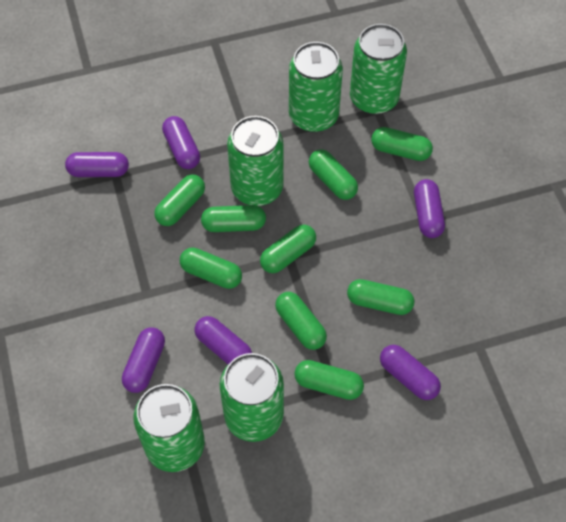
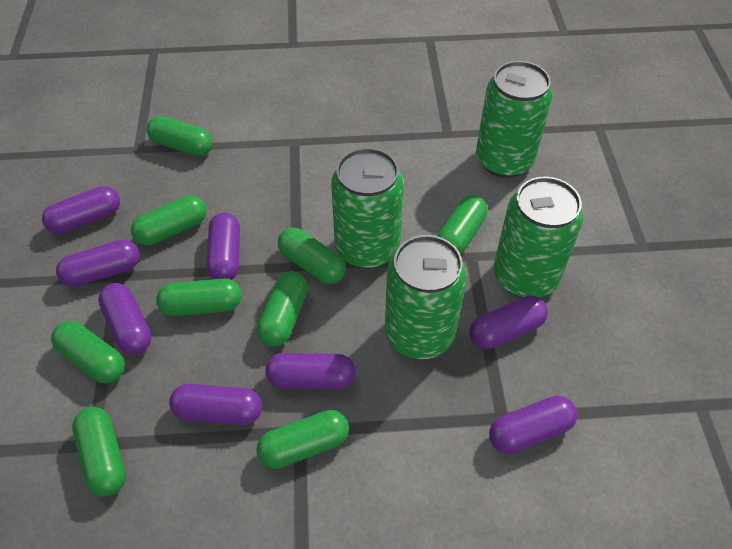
green can: [134,384,205,472] [220,353,284,442] [227,116,283,206] [289,42,343,132] [350,24,407,114] = 5 -> [331,148,404,269] [385,235,467,359] [476,61,552,178] [494,177,583,298] = 4
purple capsule: [65,152,129,177] [122,327,165,393] [162,116,200,169] [195,316,252,364] [380,345,441,400] [414,179,445,238] = 6 -> [42,186,120,234] [56,239,140,287] [98,283,152,355] [169,384,262,425] [206,213,240,280] [265,353,356,389] [469,295,548,349] [489,396,577,454] = 8

